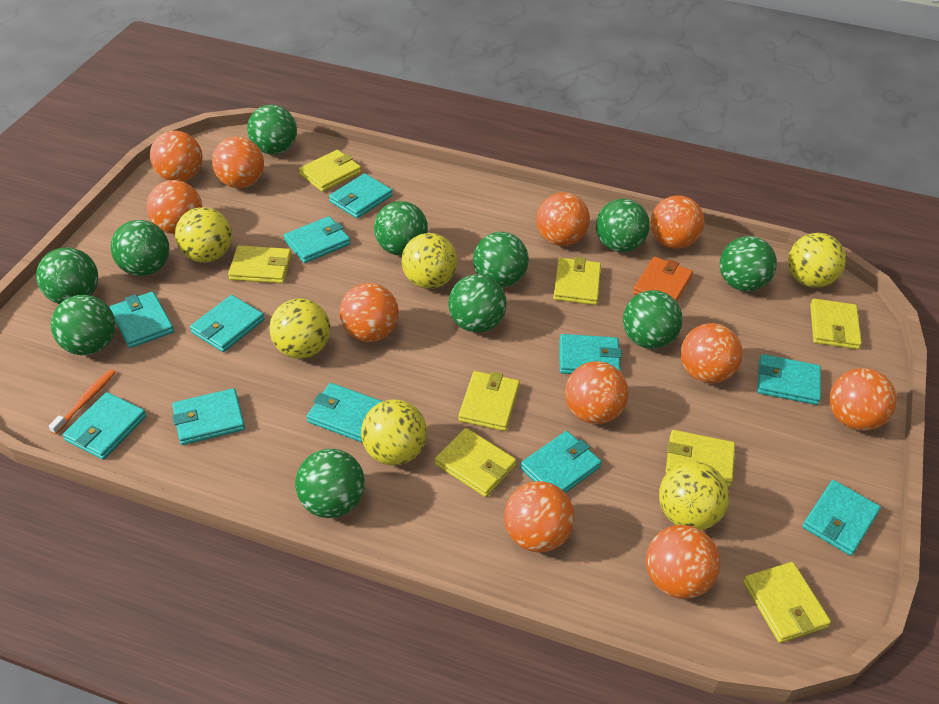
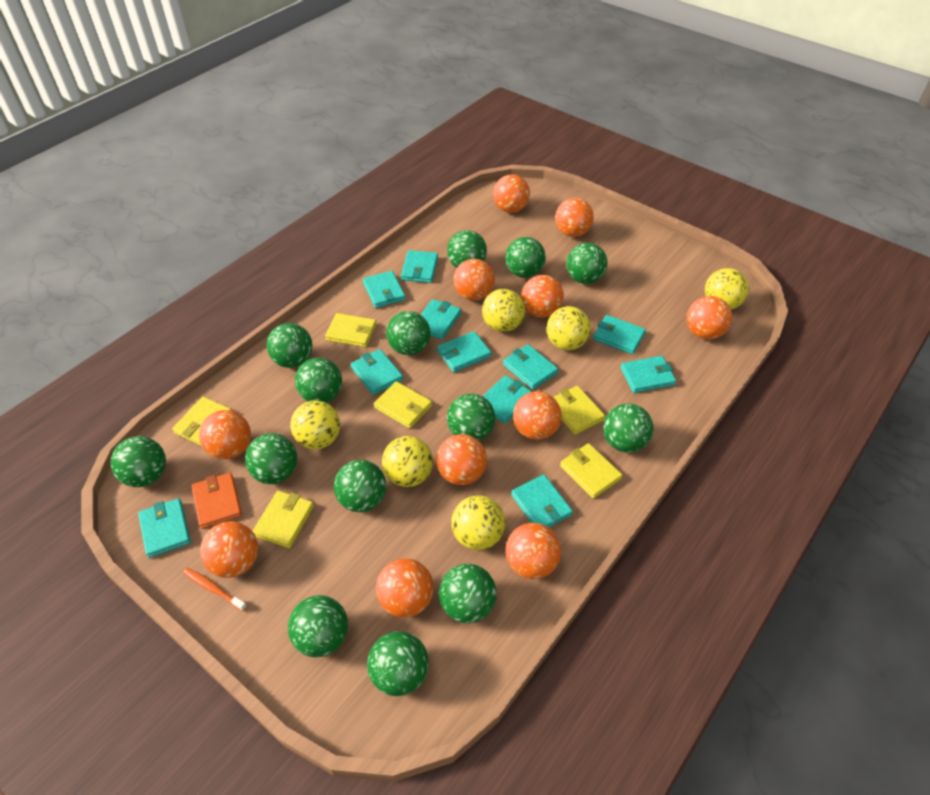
green ball: [36,247,98,304] [51,295,116,355] [111,220,169,276] [247,105,297,155] [295,449,365,518] [374,201,428,256] [448,274,507,333] [473,232,529,287] [596,199,650,252] [623,290,683,349] [720,236,777,291] = 11 -> [111,436,166,487] [245,433,297,484] [267,323,313,368] [288,595,348,657] [295,358,342,403] [334,460,386,512] [367,631,429,696] [386,311,431,355] [439,564,497,623] [447,230,487,268] [447,394,495,441] [505,237,546,278] [566,243,608,284] [603,404,653,453] = 14
yellow wallet: [228,245,292,283] [299,150,361,192] [435,428,517,497] [458,371,520,431] [553,257,601,305] [666,430,735,487] [743,562,831,643] [810,298,862,349] = 8 -> [172,397,232,446] [252,491,314,548] [325,313,376,347] [374,381,432,428] [554,386,605,435] [560,443,623,499] = 6

